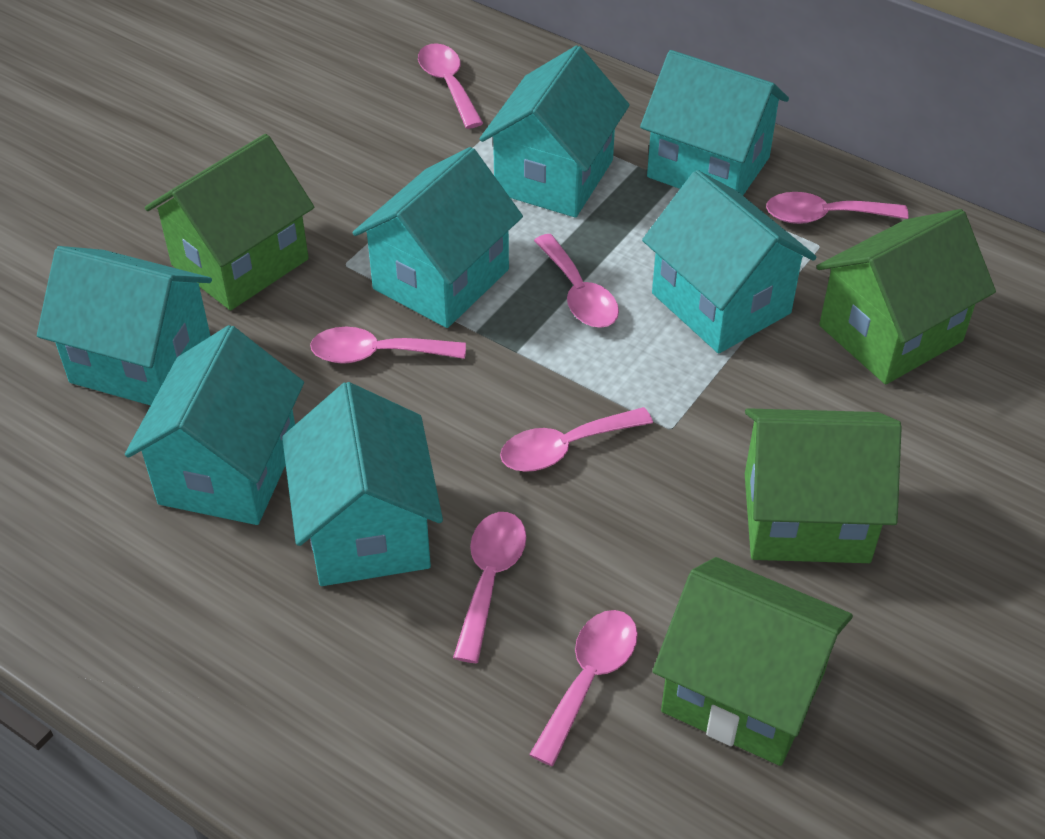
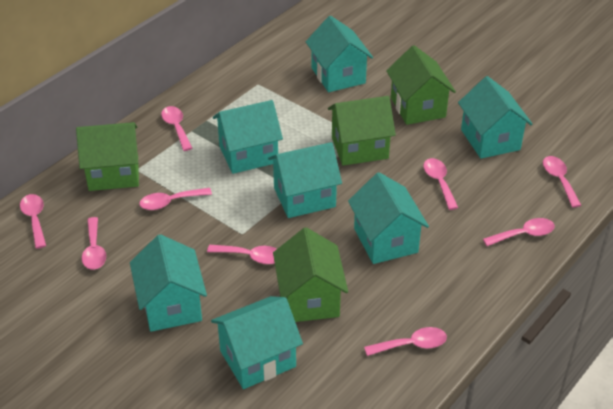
pink spoon: [310,327,466,364] [418,43,483,129] [453,512,526,663] [500,407,653,472] [529,610,638,766] [534,234,619,328] [766,192,909,224] = 7 -> [20,194,46,249] [82,217,106,270] [139,188,212,210] [161,106,192,151] [207,245,277,264] [364,327,447,356] [423,158,458,210] [483,218,555,246] [543,156,581,208] = 9

